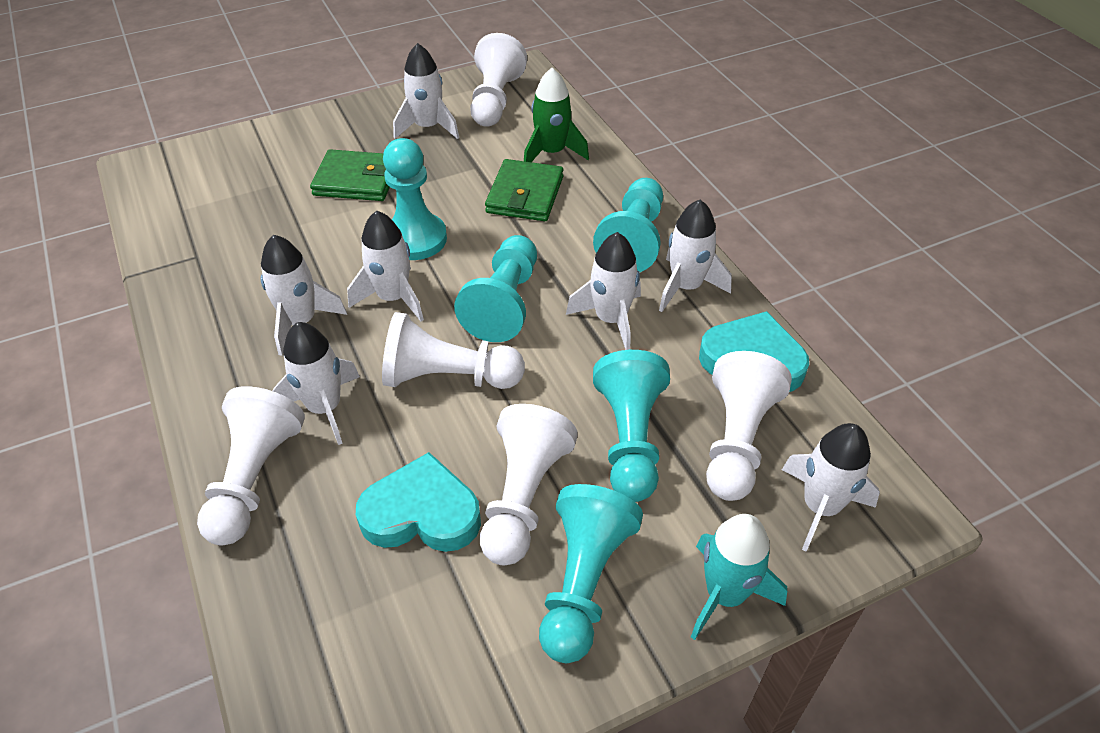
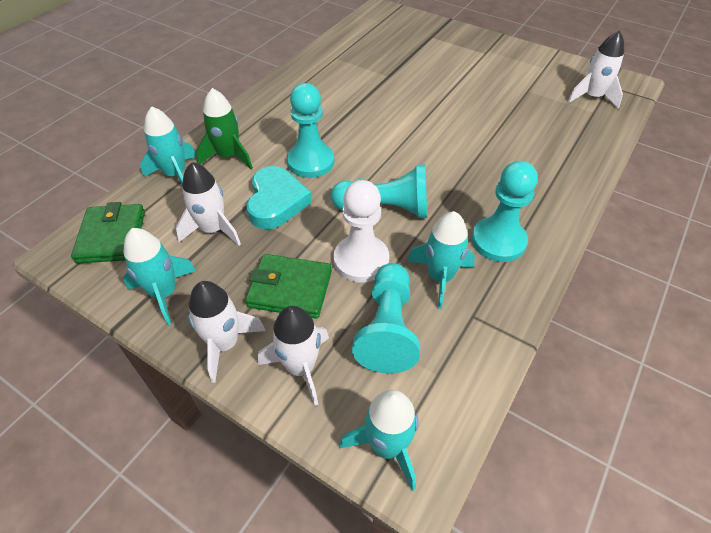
turquoise heart: [356,452,481,552] [699,311,809,392] = 2 -> [246,166,312,229] = 1
turquoise pawn: [383,138,447,260] [454,235,537,342] [539,484,643,663] [593,178,663,272] [593,350,670,502] = 5 -> [287,83,334,178] [331,164,427,218] [352,263,420,374] [472,161,538,262] = 4
turquoise rocket: [691,514,787,640] = 1 -> [123,228,196,325] [140,106,197,184] [339,390,418,491] [408,211,475,309] = 4
white pawn: [197,386,305,546] [382,312,525,389] [470,33,527,127] [480,404,578,565] [706,351,792,501] = 5 -> [334,180,389,283] = 1
white rocket: [261,235,347,356] [273,322,360,445] [347,211,424,321] [393,43,459,139] [566,232,641,350] [659,200,732,312] [782,423,880,552] = 7 -> [176,162,241,246] [188,281,266,383] [258,306,329,406] [567,31,624,109] = 4

